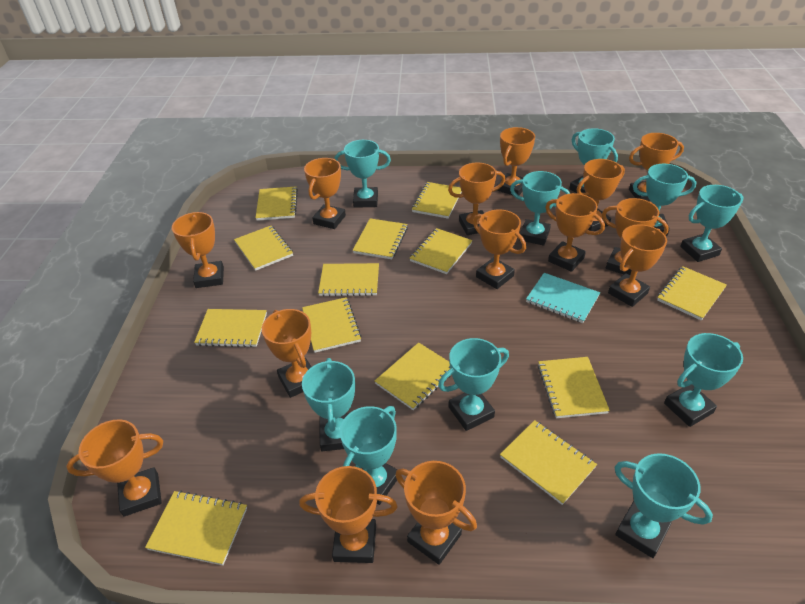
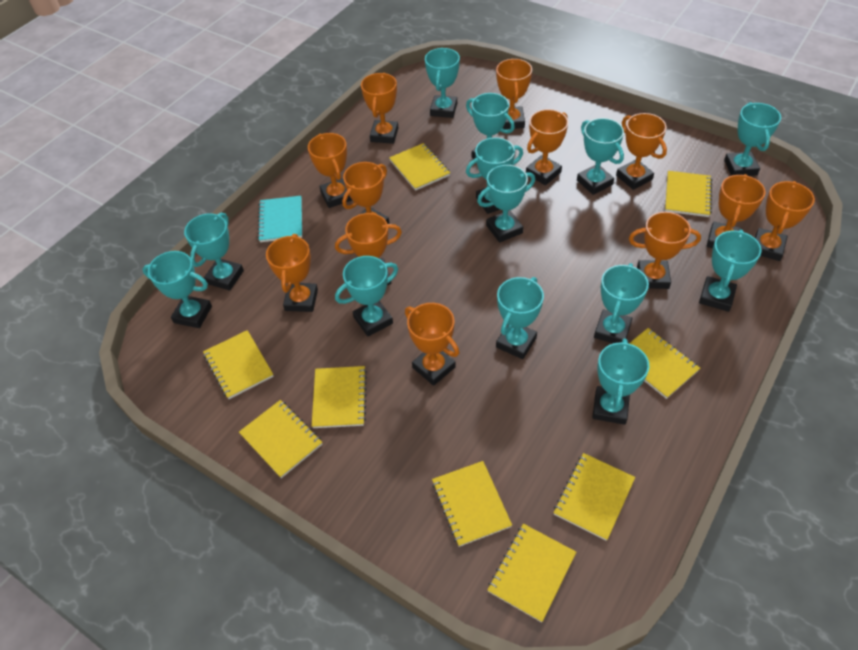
orange trophy: [66,419,163,517] [172,212,224,288] [262,309,311,398] [299,466,398,563] [304,158,346,229] [395,461,477,565] [448,163,505,235] [473,209,526,289] [497,127,535,195] [545,193,605,272] [576,159,625,231] [602,198,669,275] [608,224,667,307] [629,133,684,201] = 14 -> [266,234,318,312] [308,133,352,208] [335,213,402,285] [342,162,389,224] [361,73,398,144] [405,303,459,386] [496,59,532,129] [526,109,568,185] [616,113,667,190] [629,212,701,289] [707,174,765,248] [755,181,815,261] = 12
turquoise trophy: [302,358,355,451] [334,140,391,208] [340,406,397,505] [438,338,509,431] [510,171,570,246] [569,128,618,193] [614,453,713,558] [633,164,697,236] [664,333,743,427] [680,185,743,262] = 10 -> [142,251,212,328] [184,213,244,291] [335,256,398,336] [425,48,460,118] [466,93,515,159] [466,137,523,214] [477,165,535,243] [496,277,544,359] [577,118,624,195] [592,338,649,425] [594,263,649,343] [699,230,762,312] [724,102,781,176] = 13
yellow notebook: [145,491,247,565] [194,309,267,348] [234,226,293,271] [255,186,298,221] [302,297,362,353] [318,263,379,296] [353,218,408,259] [375,342,451,410] [410,228,473,274] [412,182,462,219] [500,420,597,505] [538,357,610,418] [657,266,727,321] = 13 -> [203,330,274,399] [239,400,322,478] [312,366,367,428] [389,143,450,191] [432,461,512,547] [488,524,576,622] [554,453,635,541] [629,328,700,399] [665,171,712,217] = 9

